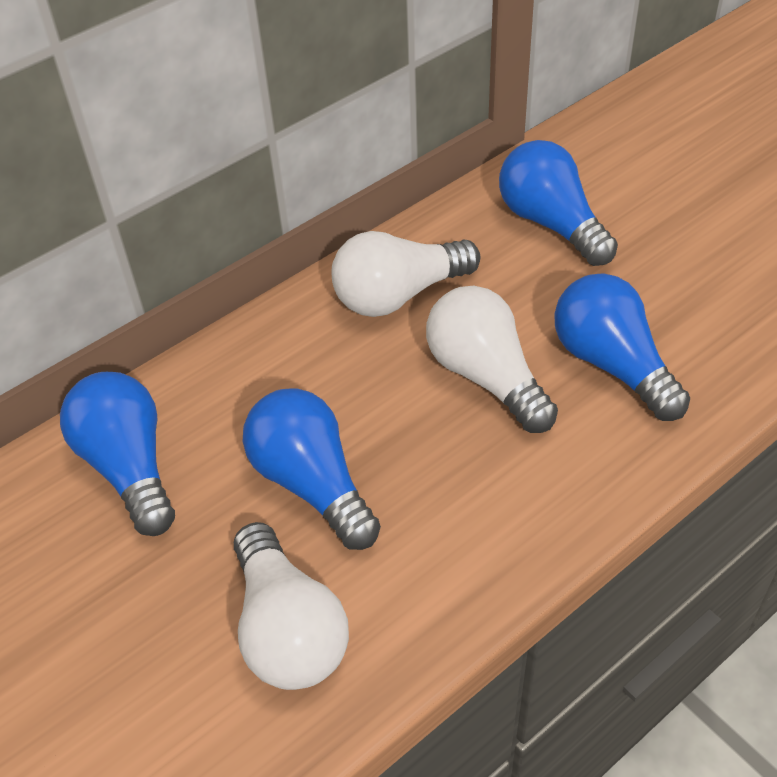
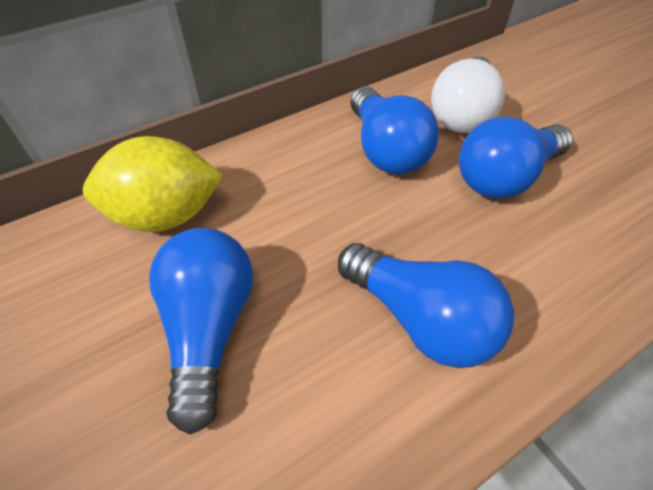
white light bulb: [234,522,349,690] [331,231,481,317] [426,286,558,433] = 3 -> [431,56,505,133] = 1
yellow lemon: none = 0 -> [83,136,224,232] = 1

